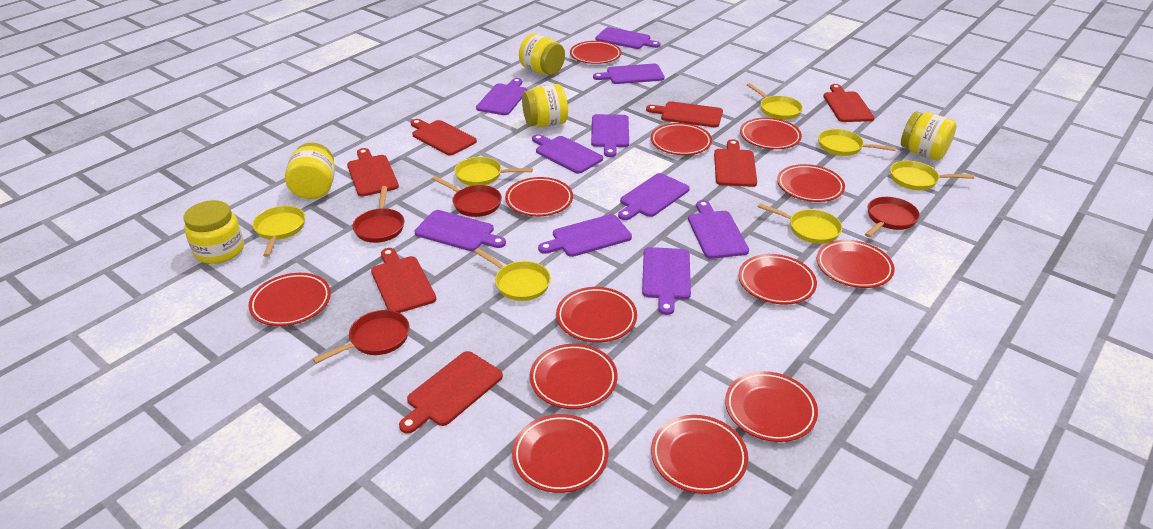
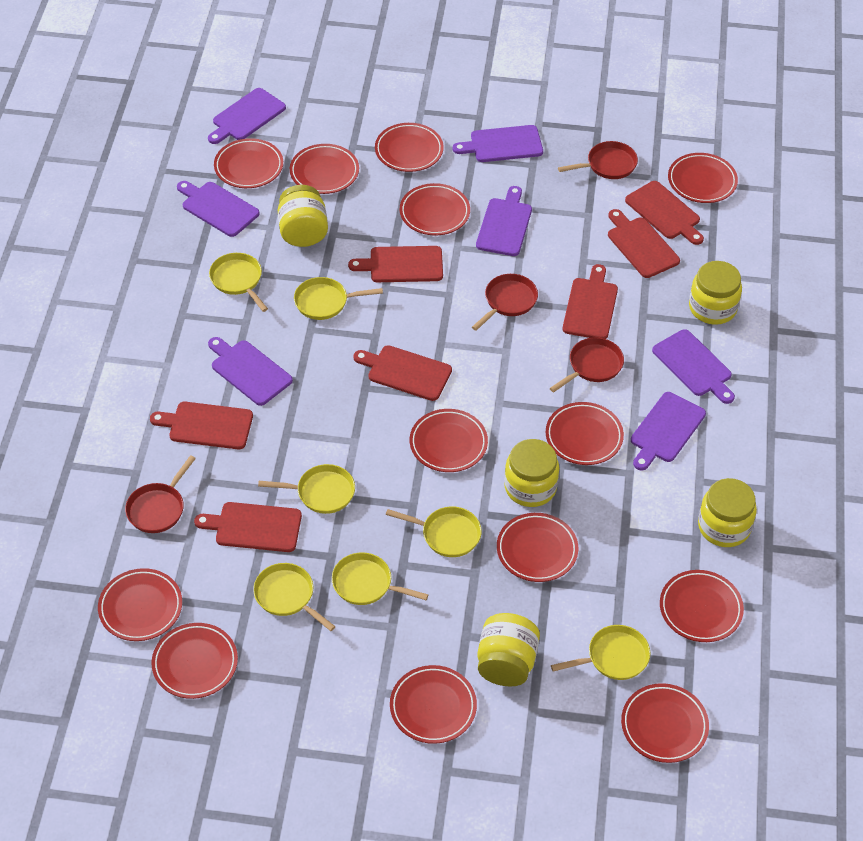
purple cutting board: [415,210,506,251] [476,78,527,115] [532,134,603,174] [538,214,632,257] [591,114,629,157] [593,64,665,84] [595,27,661,49] [618,173,690,220] [642,247,691,315] [688,200,749,259] = 10 -> [177,181,260,237] [208,88,286,144] [208,337,293,406] [453,125,543,162] [476,186,532,256] [631,392,706,470] [652,329,735,404] = 7

